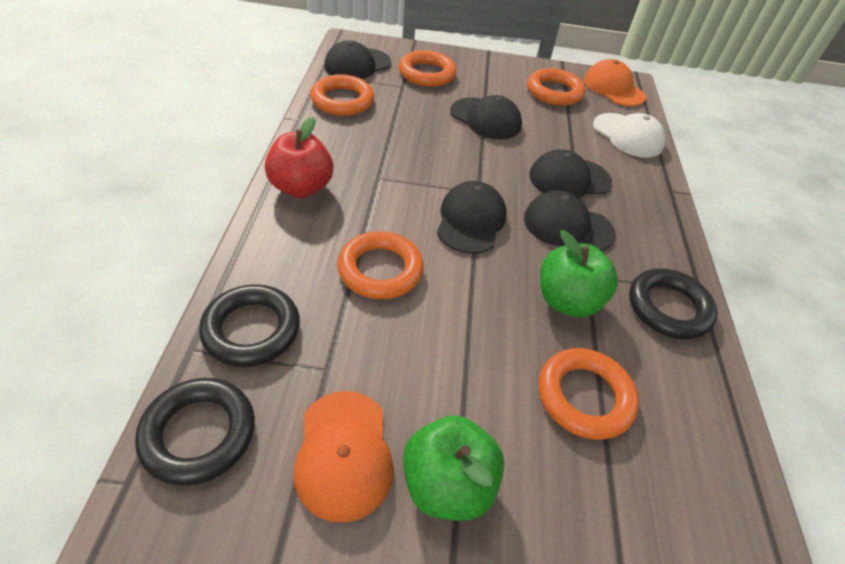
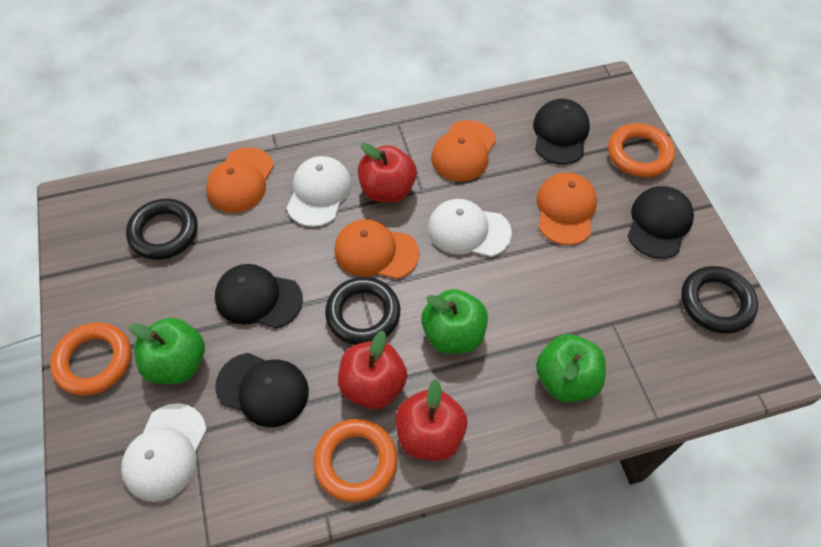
black cap: [324,40,391,79] [437,181,507,254] [450,95,522,140] [524,191,616,251] [529,149,612,198] = 5 -> [215,264,303,328] [215,353,309,427] [533,99,590,164] [627,186,694,259] = 4
green apple: [403,415,504,521] [540,230,618,317] = 2 -> [129,318,205,384] [421,289,488,354] [536,334,606,402] = 3
orange cap: [294,391,394,523] [584,59,646,106] = 2 -> [206,147,274,213] [334,219,419,279] [431,120,496,182] [537,173,597,245] = 4
orange ring: [310,74,374,116] [337,231,424,299] [399,50,457,87] [528,68,585,106] [539,348,639,440] = 5 -> [50,322,131,396] [313,419,397,502] [608,123,675,178] = 3
red apple: [265,117,333,198] = 1 -> [338,331,407,409] [358,143,417,203] [396,379,467,461] = 3
white cap: [593,113,666,158] = 1 -> [121,403,207,502] [287,156,352,227] [428,199,512,257] = 3

